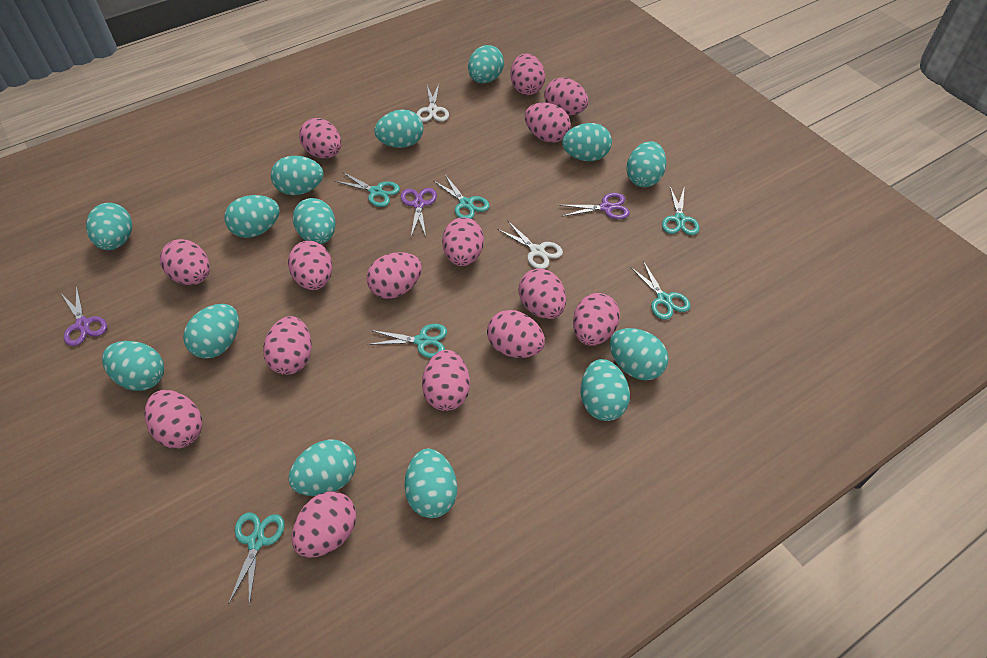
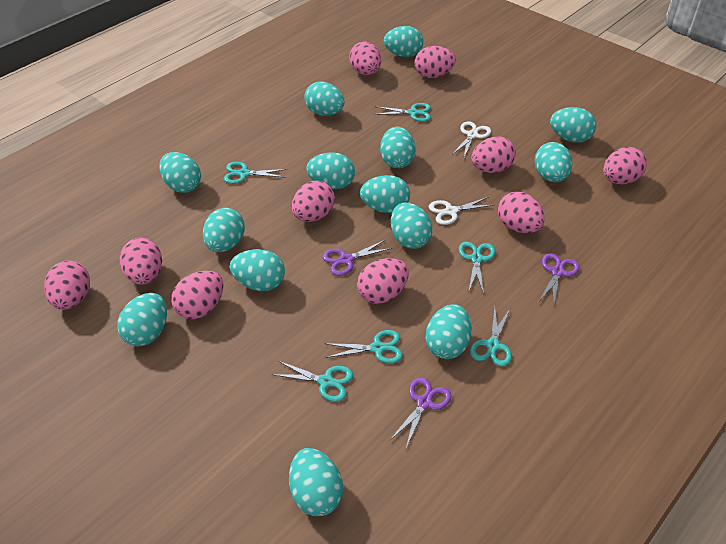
pink egg: [145,390,202,448] [160,239,210,285] [263,316,312,375] [288,241,332,290] [292,491,356,558] [299,118,341,159] [367,252,422,299] [422,350,470,411] [442,217,484,266] [487,310,545,358] [510,53,545,95] [519,268,566,319] [525,103,571,143] [544,78,588,116] [573,293,620,346] = 15 -> [44,260,90,310] [120,238,162,285] [171,270,223,319] [292,181,335,222] [349,42,381,75] [357,258,409,304] [415,46,456,78] [471,136,516,173] [498,192,545,233] [603,147,647,184] = 10

